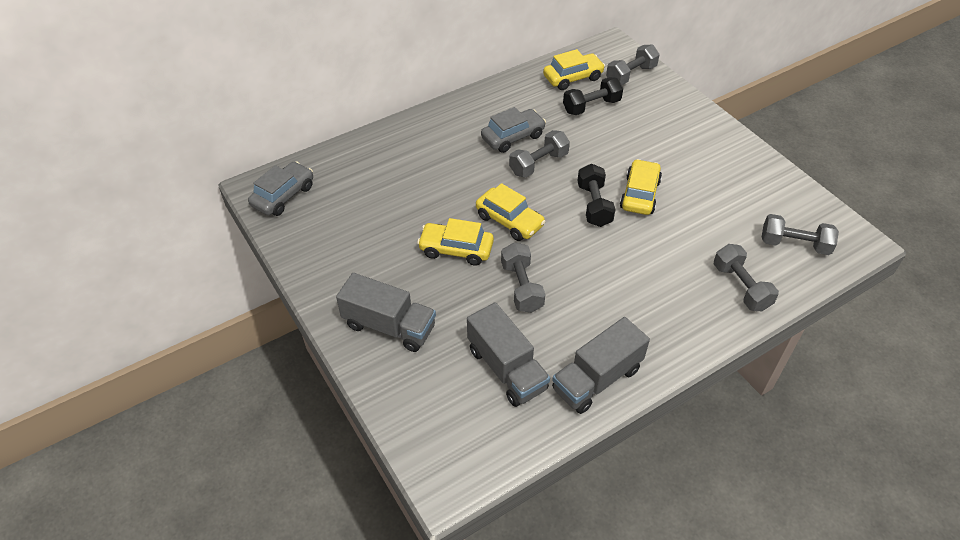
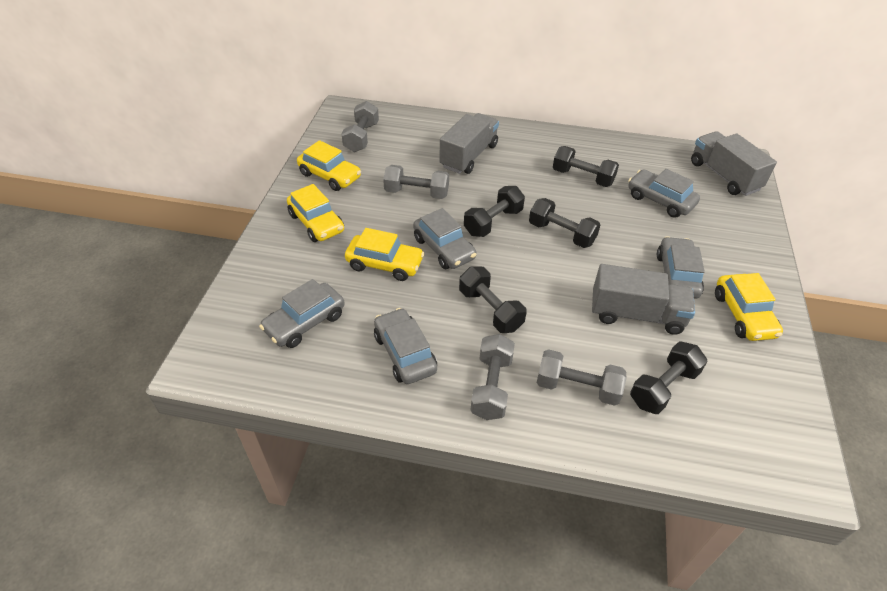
black dumbbell: [563,77,623,115] [577,164,615,227] = 2 -> [459,266,527,333] [464,186,525,237] [529,198,601,248] [553,146,619,187] [630,341,708,414] = 5
grey car: [248,161,313,216] [481,107,546,153] = 2 -> [259,279,345,348] [374,308,437,384] [413,208,477,269] [628,169,700,218] [657,237,705,299] = 5
grey dumbbell: [501,242,545,313] [509,130,570,177] [606,45,660,85] [714,244,779,311] [762,214,839,255] = 5 -> [342,101,379,152] [383,165,449,199] [470,334,515,420] [537,349,626,406] = 4

